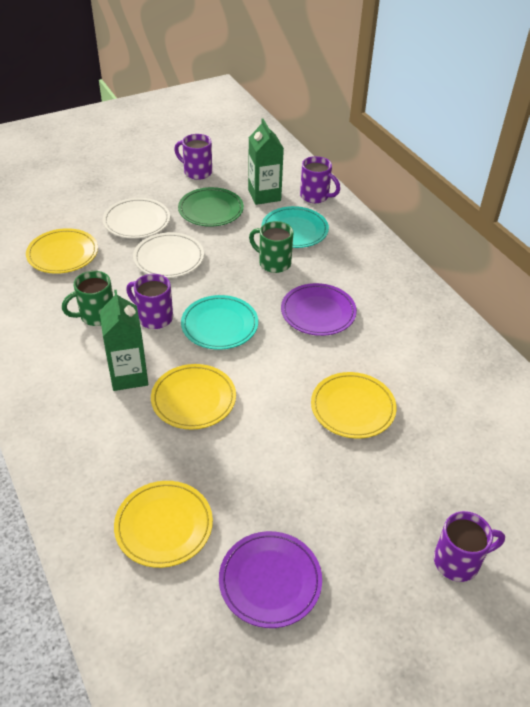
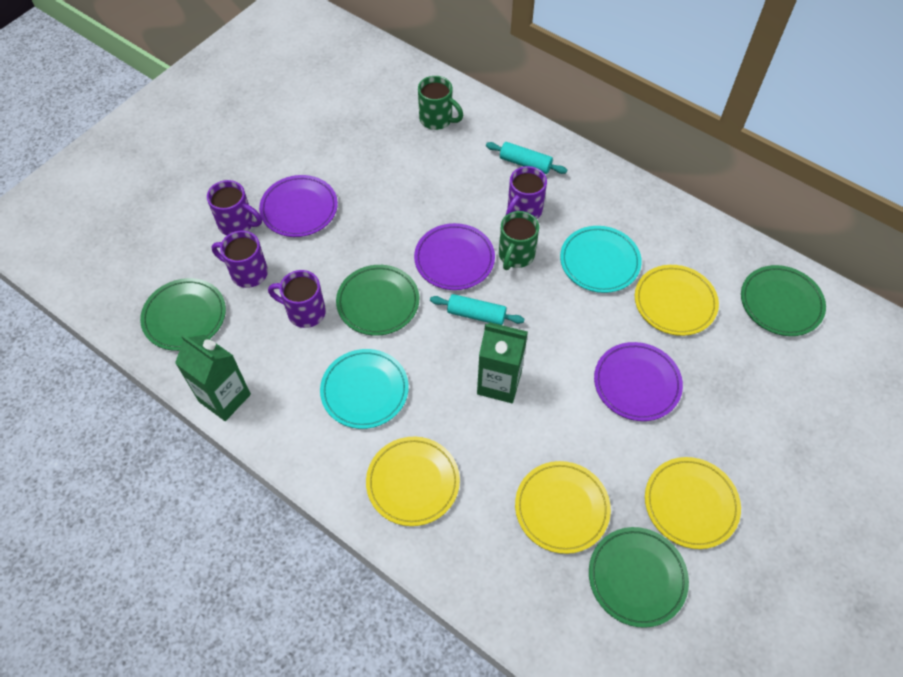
green plate: [178,187,244,227] = 1 -> [140,278,226,351] [336,265,419,336] [589,527,689,628] [741,265,826,336] = 4
purple plate: [219,531,322,628] [281,283,357,336] = 2 -> [259,175,338,237] [414,223,495,290] [594,342,683,421] = 3
turquoise rolling pin: none = 0 -> [430,294,524,325] [486,142,567,174] = 2
white plate: [103,198,170,239] [133,232,204,278] = 2 -> none = 0

